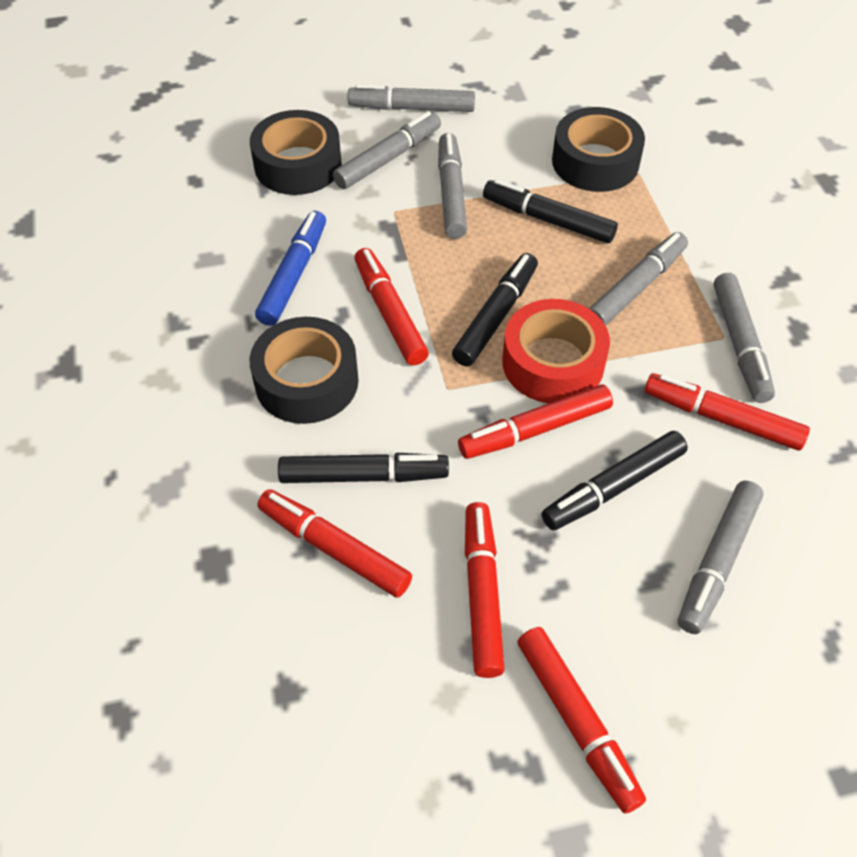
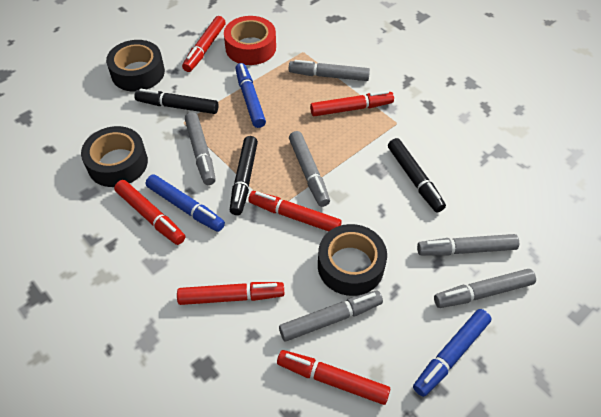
black marker: [278,453,449,483] [452,253,538,366] [483,179,618,243] [542,431,688,530] = 4 -> [134,89,219,114] [230,136,258,215] [388,138,446,212] = 3
blue marker: [255,211,326,326] = 1 -> [146,174,225,232] [235,63,266,128] [413,309,492,397] = 3

